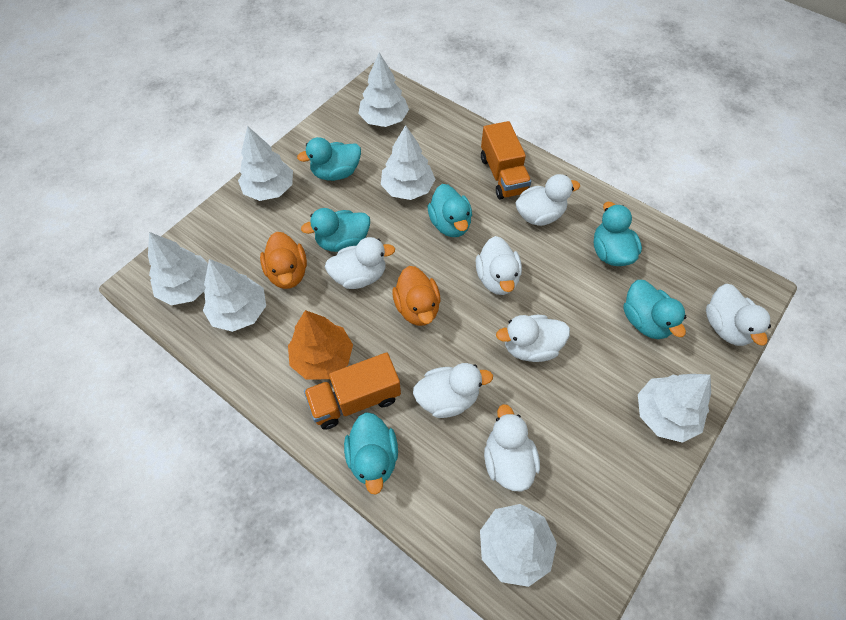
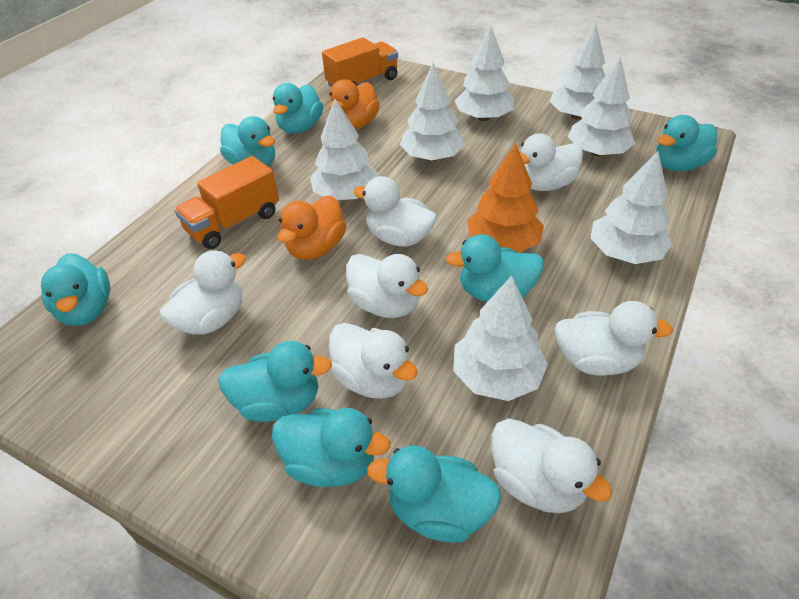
turquoise duck: [297,137,361,181] [301,208,370,252] [344,412,398,495] [428,184,472,237] [594,202,642,266] [623,280,686,339] = 6 -> [41,253,110,326] [218,341,332,422] [220,116,275,166] [272,408,390,487] [273,83,323,134] [367,445,502,543] [446,234,544,302] [656,115,717,171] = 8

